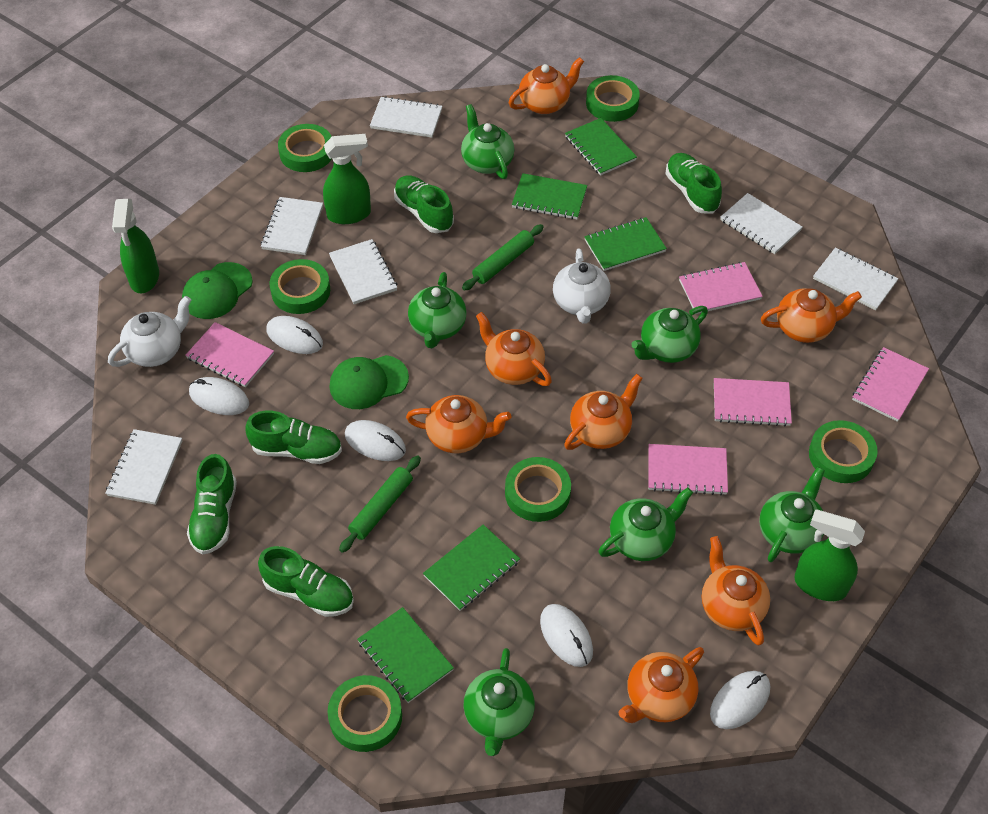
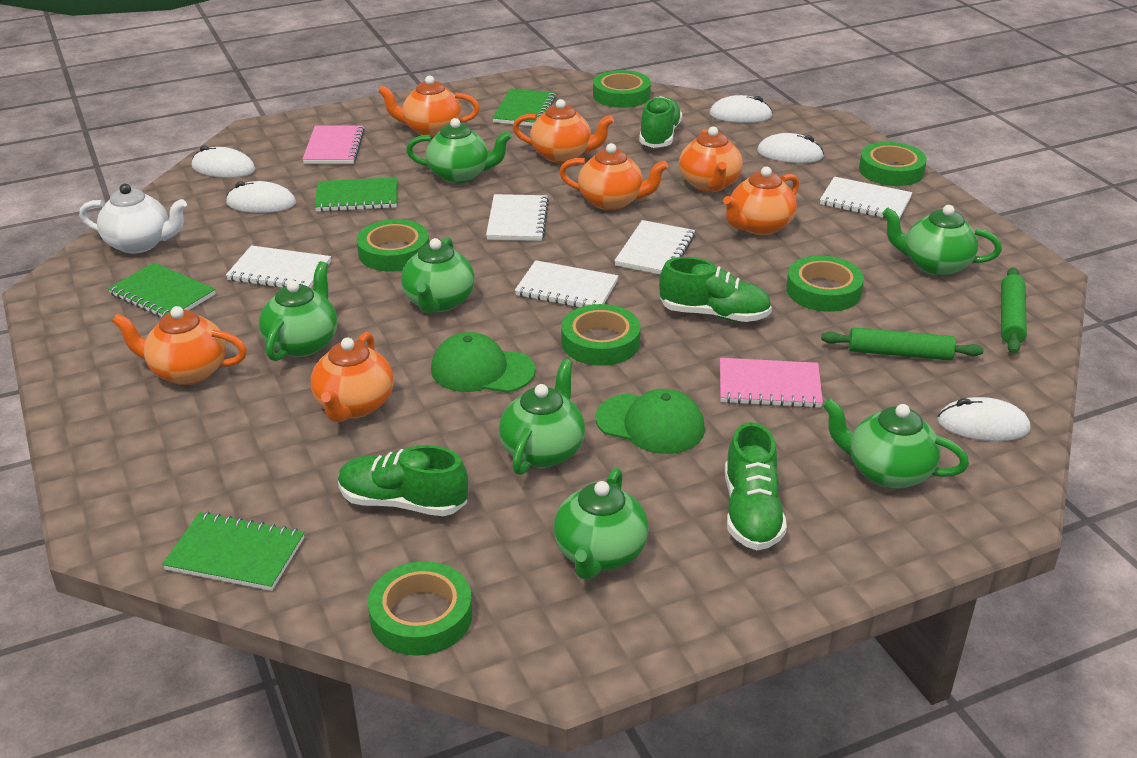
green notebook: [357,607,454,703] [423,524,520,611] [512,173,587,219] [565,118,637,176] [584,217,667,271] = 5 -> [108,262,215,317] [162,512,304,591] [315,177,397,212] [493,88,556,126] = 4
green shoe: [187,454,237,555] [246,411,342,464] [258,546,354,617] [394,175,454,233] [665,153,722,213] = 5 -> [338,445,468,516] [639,96,682,148] [659,257,772,322] [725,422,787,550] = 4
green spray bottle: [112,199,159,294] [323,134,371,224] [794,510,865,601] = 3 -> none = 0
green teapot: [408,272,467,348] [461,104,514,179] [464,648,535,756] [599,487,693,561] [631,306,708,363] [759,467,825,562] = 6 -> [259,261,338,361] [401,237,475,313] [406,118,512,183] [499,359,585,475] [554,468,649,580] [822,398,969,489] [882,205,1002,276] = 7
pink notebook: [185,322,274,387] [648,444,728,495] [679,262,763,314] [714,378,792,426] [852,347,929,422] = 5 -> [302,126,365,164] [720,358,823,408] = 2
white notebook: [105,429,182,505] [261,197,323,255] [329,239,397,304] [370,96,442,138] [720,193,803,254] [813,247,898,310] = 6 -> [226,245,331,288] [486,194,549,241] [515,260,618,307] [614,220,695,274] [820,177,912,219] = 5
white teapot: [108,296,191,367] [553,249,611,324] = 2 -> [79,184,187,254] = 1

